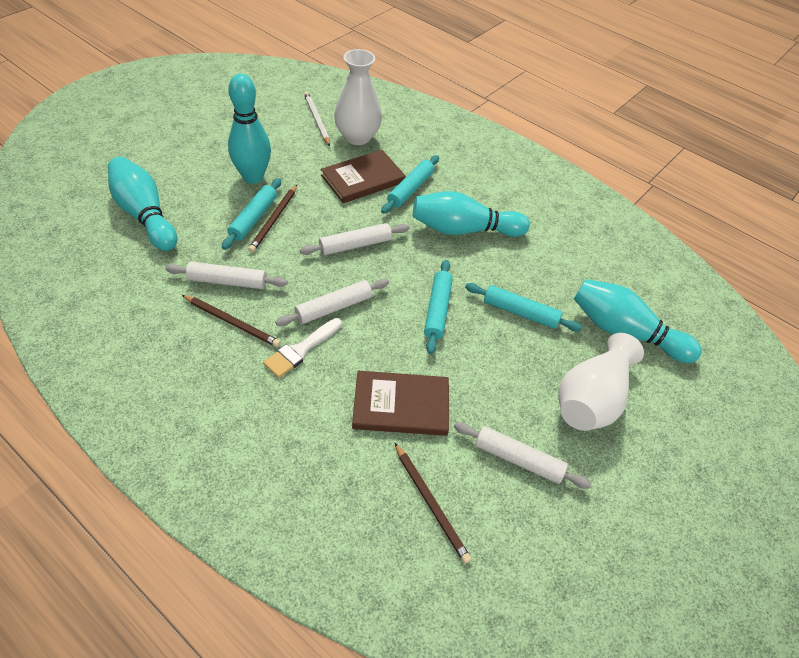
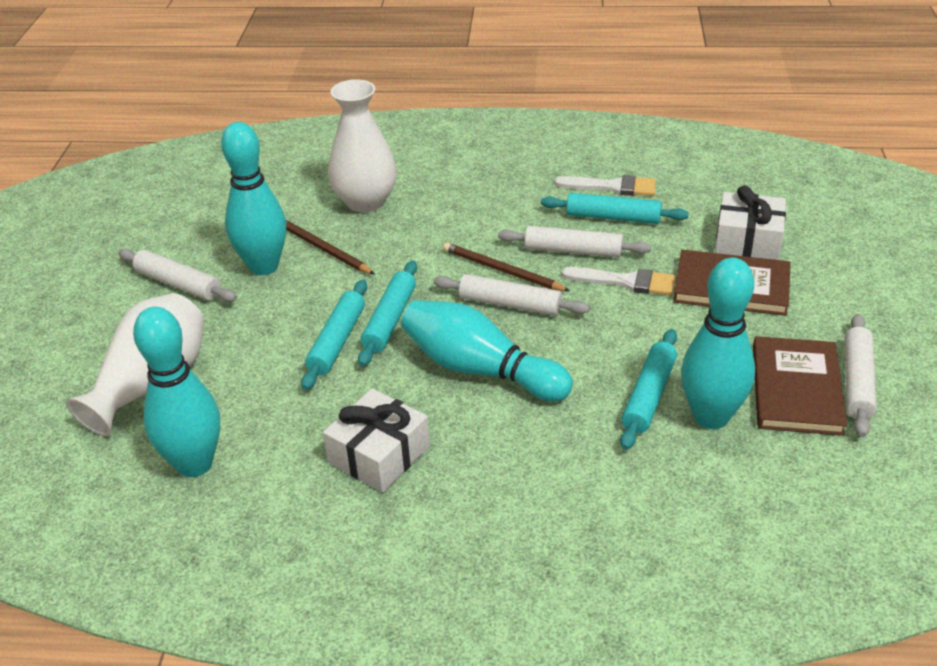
brown pencil: [182,295,281,347] [248,185,297,253] [395,443,471,564] = 3 -> [286,220,375,275] [443,243,570,291] = 2
white brush: [263,318,342,378] = 1 -> [555,175,656,196] [562,267,675,295] = 2
white gift: none = 0 -> [323,388,430,492] [715,185,786,260] = 2
white pencil: [304,92,330,146] = 1 -> none = 0

